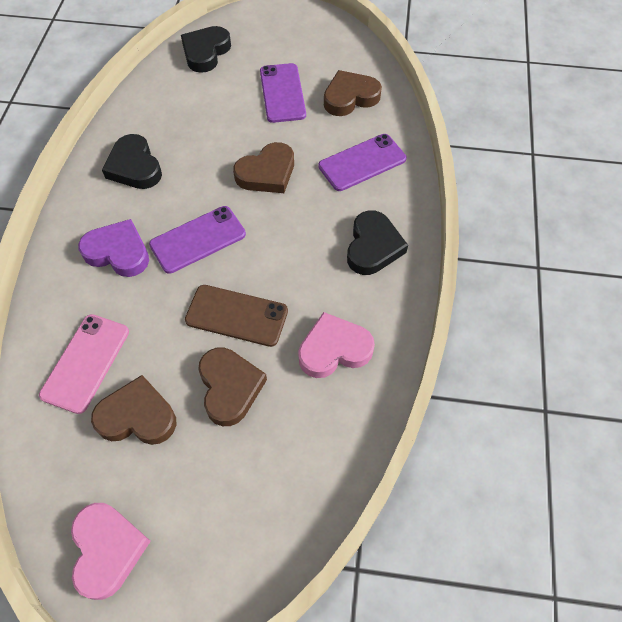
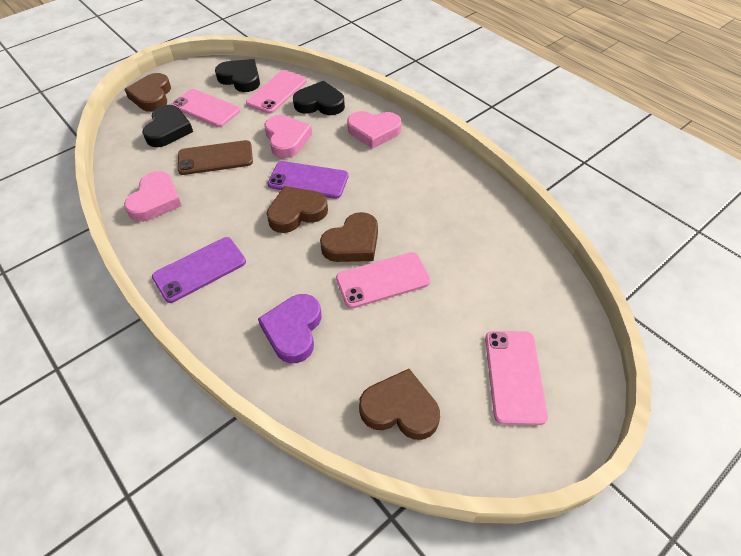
pink heart: [71,503,151,600] [298,312,375,378] = 2 -> [124,171,182,222] [265,115,312,158] [347,111,402,149] = 3
pink phone: [39,314,129,414] = 1 -> [171,89,240,127] [246,70,307,114] [336,252,430,309] [485,331,548,425] = 4
purple phone: [149,206,246,274] [260,63,306,123] [318,134,406,191] = 3 -> [152,237,246,303] [268,161,348,199] = 2

